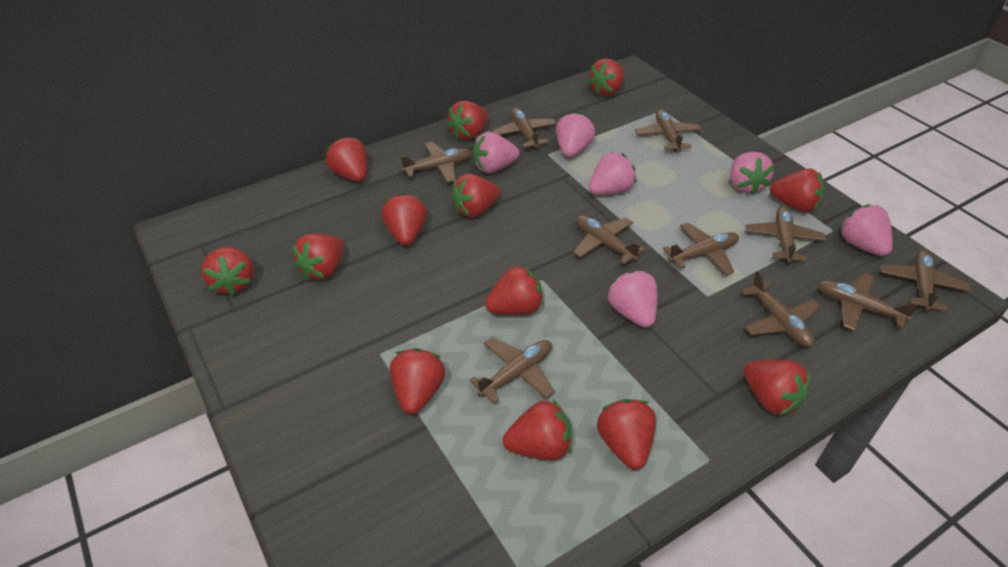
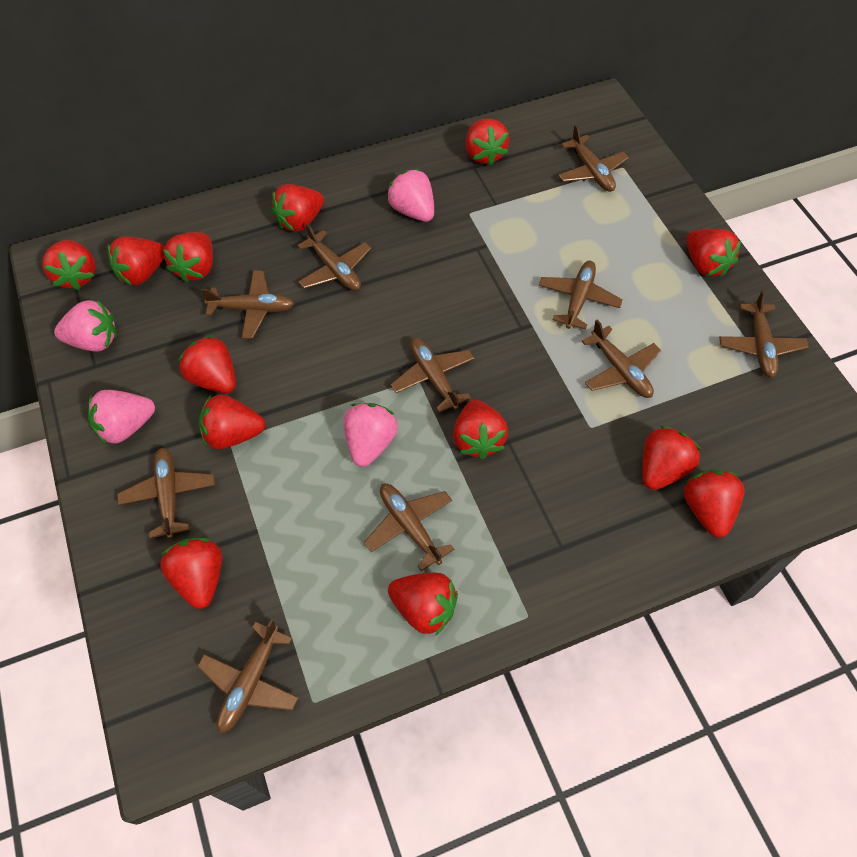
pink strawberry: [473,132,520,173] [556,112,595,157] [589,152,636,195] [607,270,658,328] [730,152,775,195] [839,204,893,256] = 6 -> [54,300,117,352] [88,390,155,445] [344,403,398,467] [387,169,434,222] = 4

